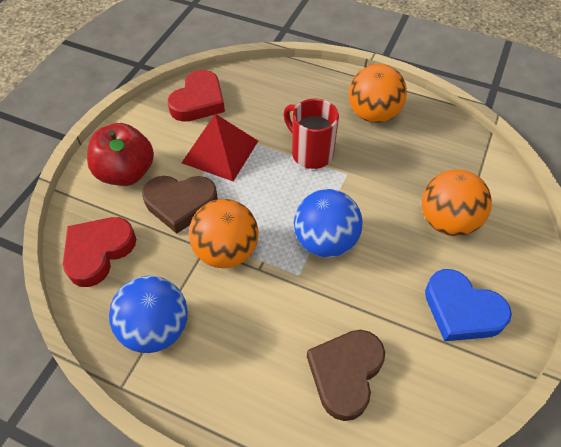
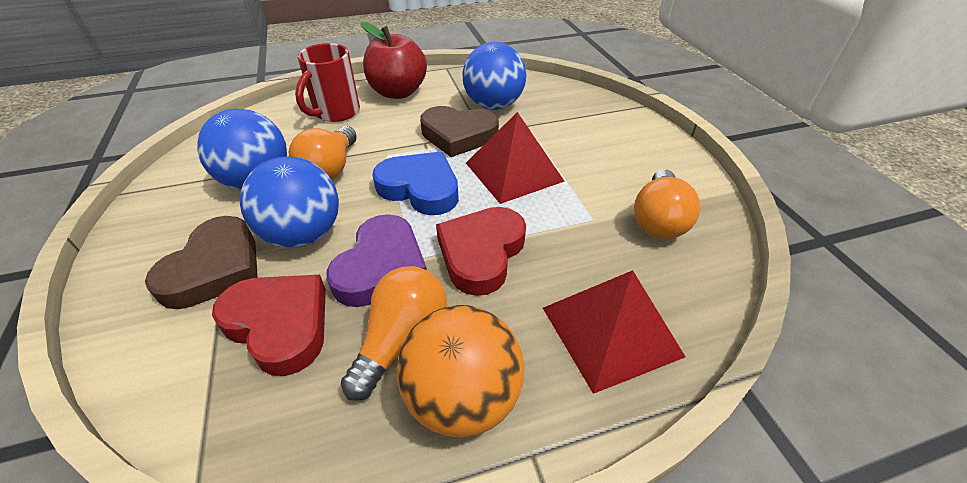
blue ball: [109,276,188,353] [294,189,363,258] = 2 -> [197,109,287,190] [240,156,339,248] [463,42,526,110] = 3
orange ball: [189,199,258,268] [349,64,407,123] [422,169,492,236] = 3 -> [397,305,524,438] = 1
orange light bulb: none = 0 -> [289,126,357,180] [341,266,447,401] [634,169,700,239] = 3
purple heart: none = 0 -> [326,214,427,307] = 1
red pyramid: [182,114,258,181] = 1 -> [466,112,565,204] [543,270,685,394] = 2

